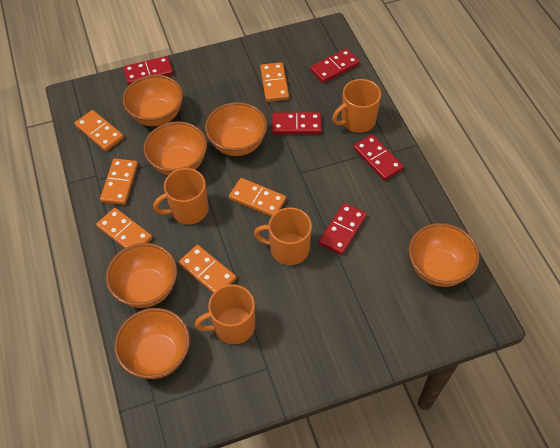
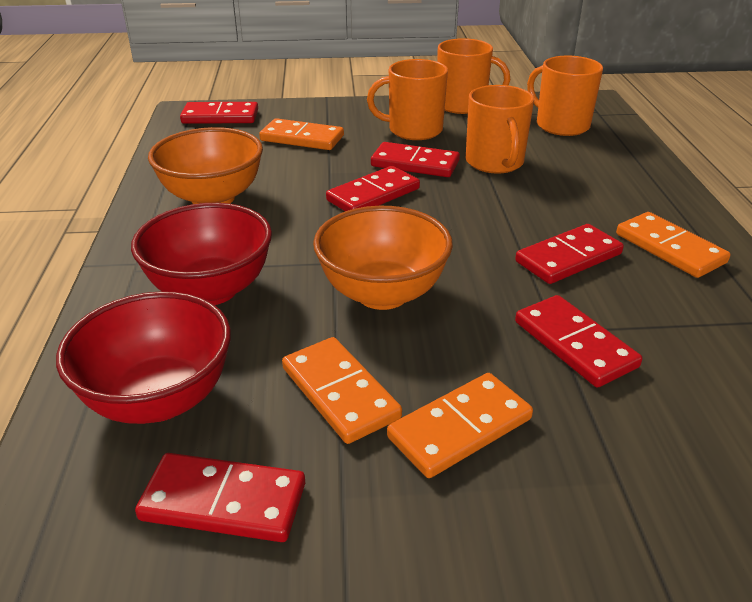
orange bowl: [106,243,177,308] [114,308,190,379] [123,75,183,126] [144,121,207,176] [205,102,267,156] [409,223,480,287] = 6 -> [148,127,263,204] [313,206,453,310] = 2
orange domino: [74,110,124,151] [96,208,152,248] [100,159,138,205] [179,245,236,293] [229,178,286,217] [260,62,289,102] = 6 -> [259,118,344,150] [282,337,402,444] [387,373,533,478] [616,212,731,278] = 4
red bowl: none = 0 -> [56,291,231,424] [131,203,272,305] = 2
red domino: [123,56,173,85] [272,112,322,134] [310,48,360,83] [319,203,367,255] [353,135,404,181] = 5 -> [135,453,305,542] [180,102,258,124] [326,166,420,211] [371,142,460,177] [515,224,624,284] [515,295,642,388] = 6

